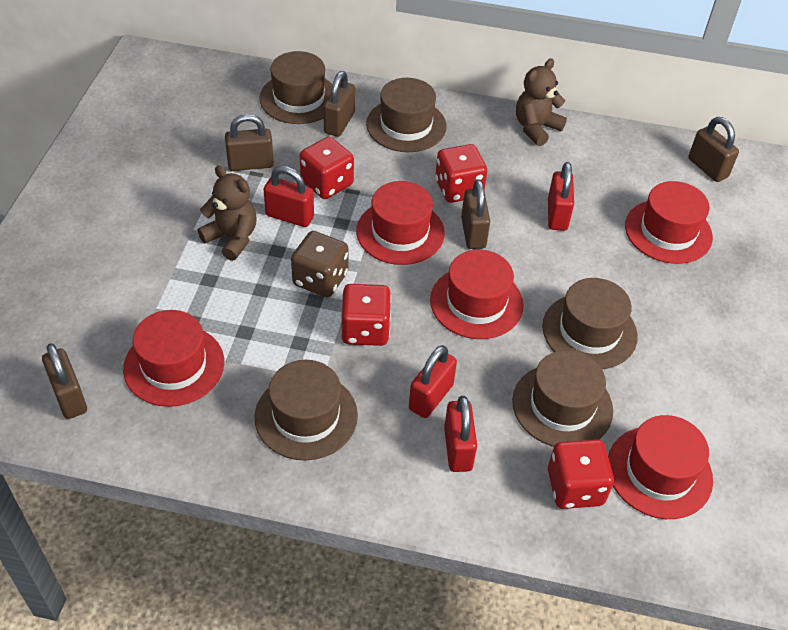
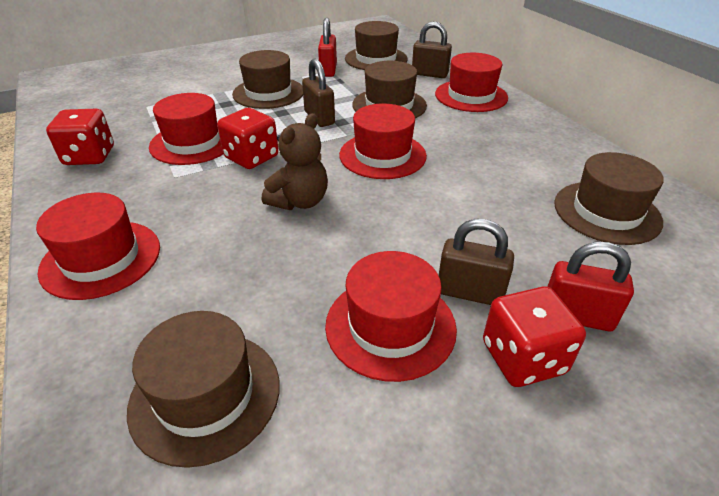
brown dice: [291,231,349,298] = 1 -> none = 0
brown padlock: [42,343,87,419] [225,114,274,171] [323,71,355,137] [461,180,490,249] [688,117,739,182] = 5 -> [302,58,335,127] [412,21,452,78] [439,219,514,305] = 3
brown teddy bear: [198,166,257,261] [516,58,567,146] = 2 -> [262,113,328,210] = 1
red dice: [300,137,354,199] [341,284,391,346] [435,144,487,203] [548,439,614,509] = 4 -> [46,109,114,165] [217,108,279,169] [483,286,586,387] = 3
red padlock: [263,166,314,227] [409,345,457,418] [444,396,477,472] [548,162,574,231] = 4 -> [318,18,337,77] [547,242,634,331] = 2

